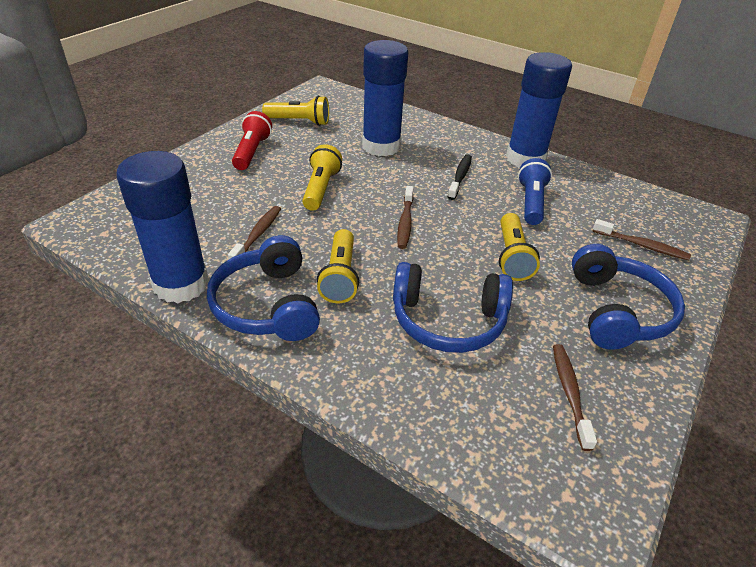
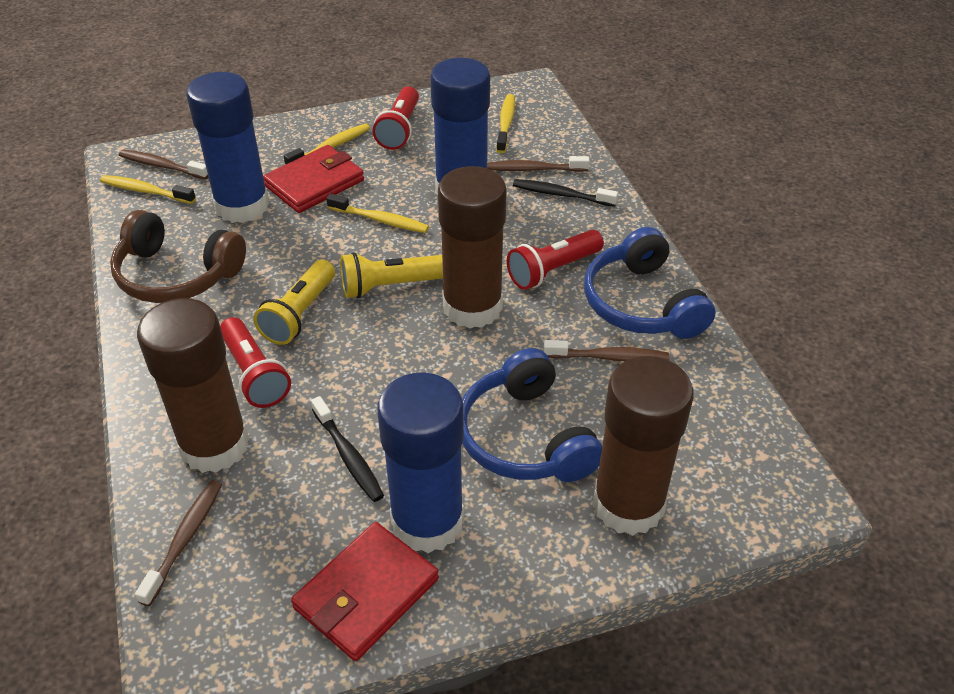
black toothbrush: [448,154,472,200] = 1 -> [311,396,384,502] [513,179,618,207] = 2
blue flashlight: [518,158,552,225] = 1 -> none = 0
blue headphones: [207,235,320,341] [393,262,513,353] [572,244,685,349] = 3 -> [462,348,602,482] [584,227,716,339] = 2
brown glue stick: none = 0 -> [137,298,249,473] [438,166,507,329] [592,356,694,536] = 3
brown headphones: none = 0 -> [110,210,246,303] = 1
red flashlight: [232,111,272,170] = 1 -> [220,317,291,408] [372,87,419,150] [507,230,604,290] = 3
red wallet: none = 0 -> [263,145,364,213] [291,522,439,661] = 2
yellow flashlight: [262,96,329,126] [302,144,342,211] [317,229,359,303] [499,213,540,281] = 4 -> [254,260,335,345] [340,252,443,298] = 2
yellow toothbrush: none = 0 -> [100,175,196,204] [284,124,370,165] [326,194,429,233] [496,94,515,153] = 4

